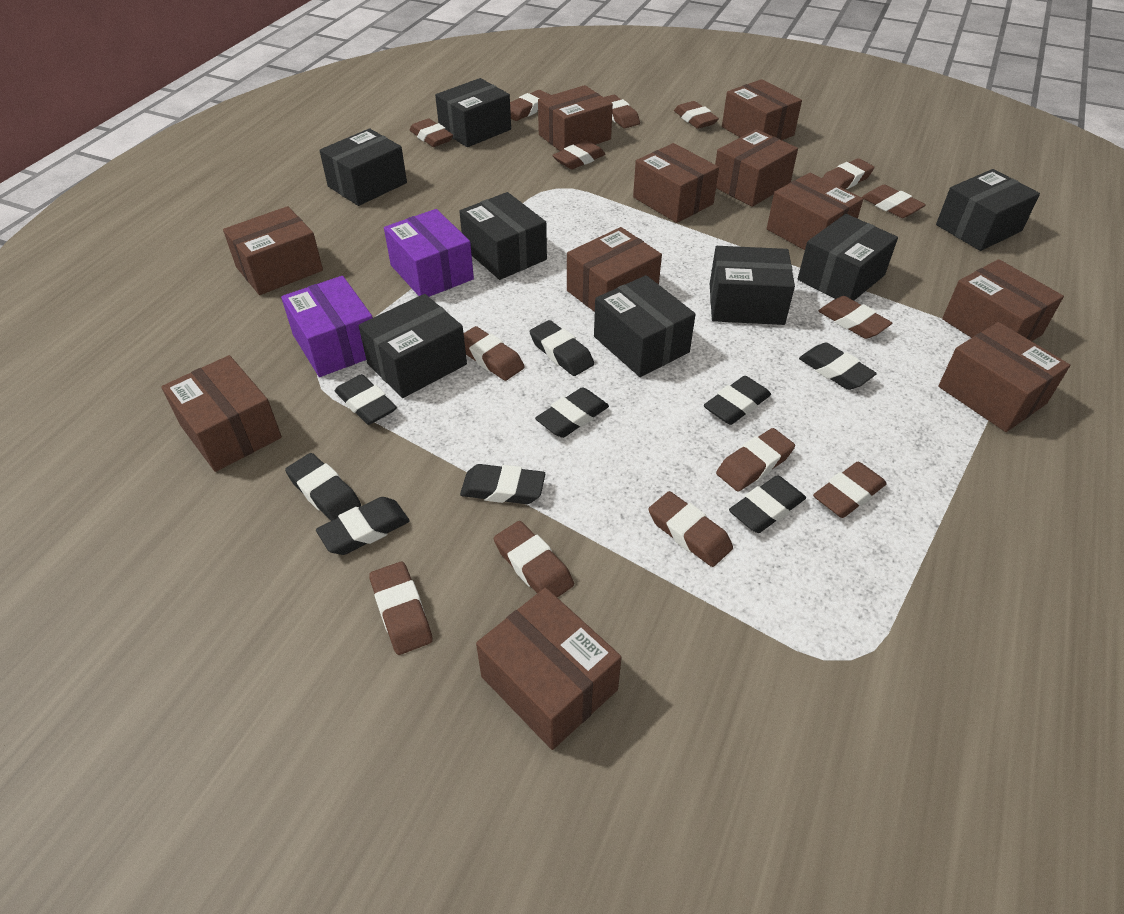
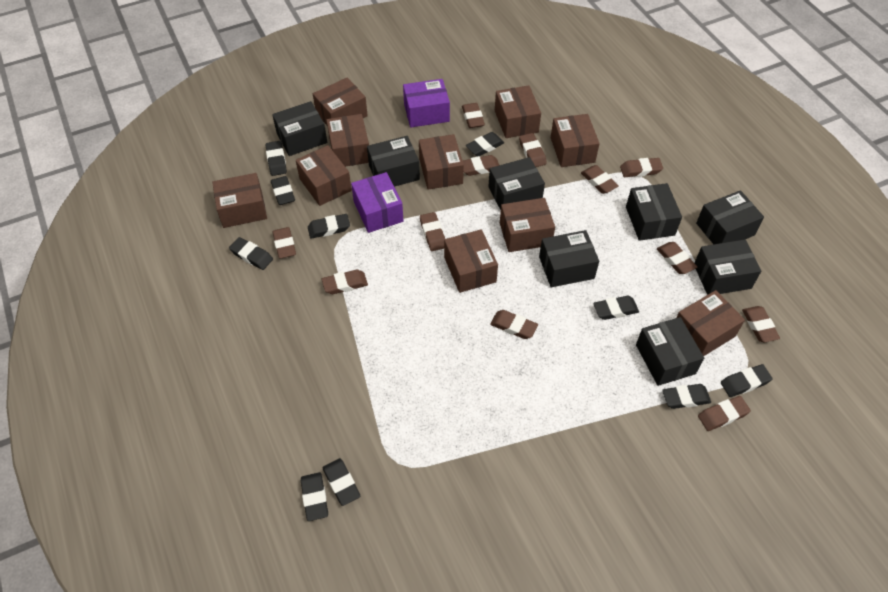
black eraser: [285,453,361,521] [316,497,410,555] [335,374,397,425] [460,464,545,504] [529,320,594,376] [535,387,609,438] [704,376,771,425] [729,475,806,533] [799,343,877,390] = 9 -> [229,237,273,270] [266,141,287,176] [271,176,295,205] [301,472,328,521] [308,214,350,239] [323,458,360,506] [466,132,504,156] [593,296,639,320] [663,384,711,409] [721,364,773,397] = 10
brown box: [161,355,282,472] [223,206,323,295] [476,588,622,750] [538,85,613,151] [567,227,662,312] [633,143,719,223] [715,129,798,207] [722,79,802,140] [767,173,863,250] [938,322,1070,432] [942,259,1064,341] = 11 -> [212,173,267,228] [296,145,352,206] [313,78,368,125] [326,114,369,167] [419,134,464,190] [444,229,498,293] [495,85,541,138] [500,198,555,252] [551,114,600,167] [676,290,745,356] = 10
brown eraser: [369,562,433,655] [409,118,453,147] [464,326,525,381] [494,521,574,598] [510,90,550,121] [553,140,605,170] [604,95,640,128] [649,491,733,567] [674,101,719,129] [716,428,795,492] [813,462,887,518] [819,296,892,339] [822,158,874,189] [862,185,926,218] = 14 -> [273,227,296,259] [322,270,368,294] [420,212,445,251] [462,103,485,128] [463,155,499,176] [490,310,538,339] [519,133,547,167] [581,165,619,194] [620,158,663,177] [657,242,697,274] [698,396,751,431] [742,306,780,342] = 12

